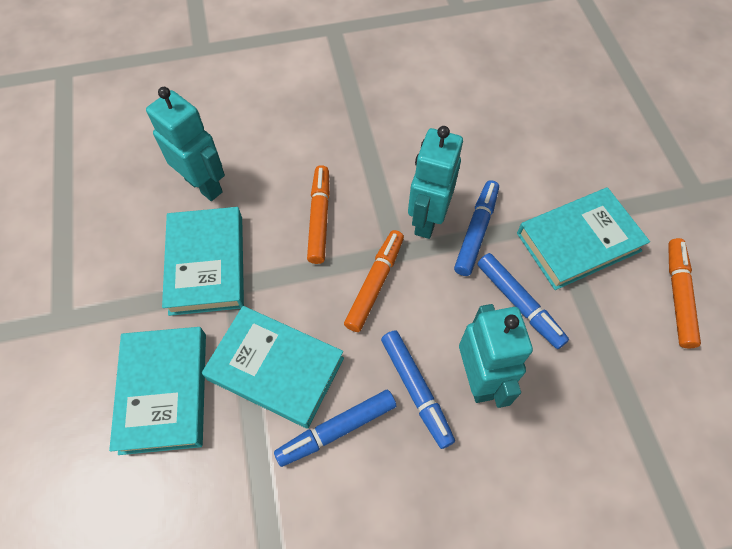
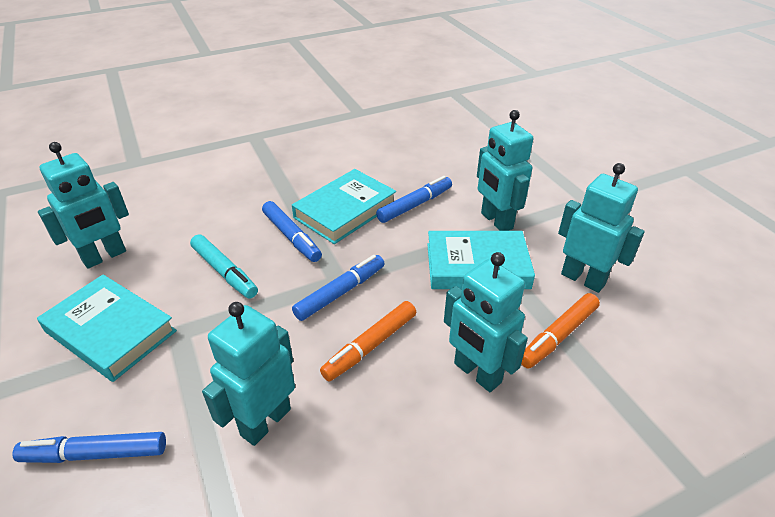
orange marker: [307,165,330,264] [344,230,404,332] [668,238,701,348] = 3 -> [320,301,416,381] [521,293,600,369] = 2
turquoise book: [109,327,206,455] [162,207,244,316] [202,306,344,428] [517,187,650,290] = 4 -> [37,275,177,382] [292,169,396,244] [427,231,535,289] = 3
turquoise marker: none = 0 -> [190,234,258,299] = 1
turquoise robot: [146,87,225,201] [408,126,463,239] [459,304,533,408] = 3 -> [38,142,129,269] [202,302,295,446] [444,252,528,392] [477,110,533,231] [558,163,645,293] = 5

